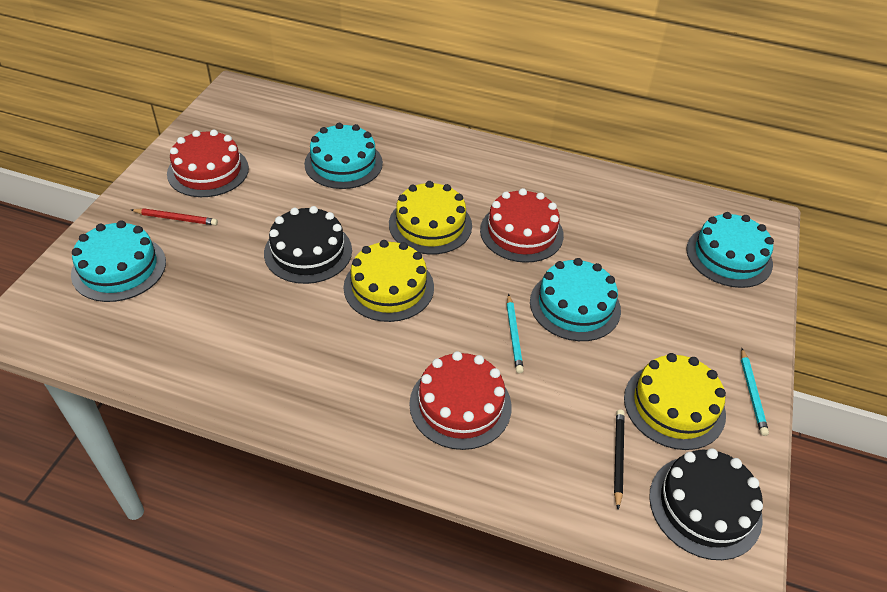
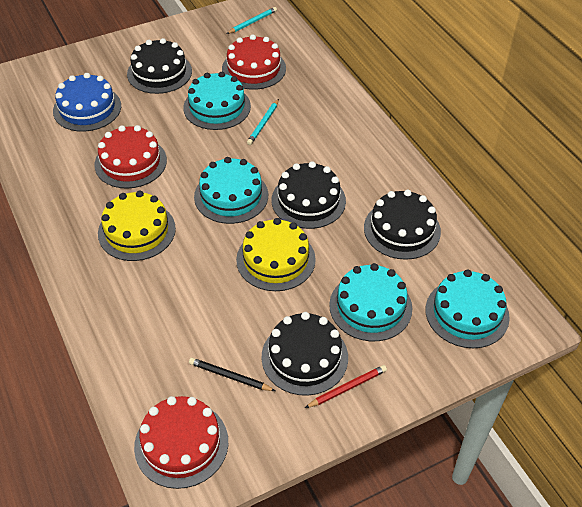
black cake: [264,206,352,284] [649,448,763,560] = 2 -> [127,38,192,94] [261,312,348,396] [272,161,346,229] [364,190,441,260] = 4
blue cake: none = 0 -> [53,73,121,132] = 1
yellow cake: [343,240,434,322] [389,181,472,254] [624,353,726,450] = 3 -> [98,191,176,261] [236,218,316,291] = 2

